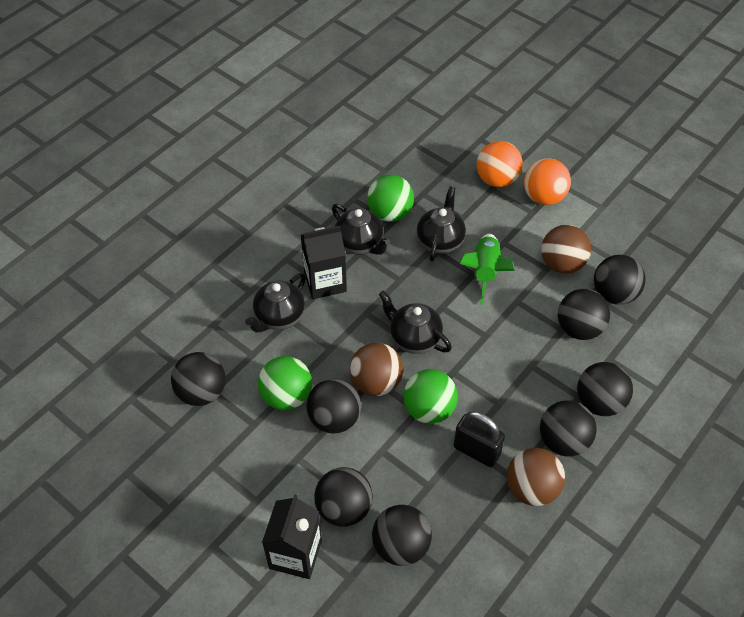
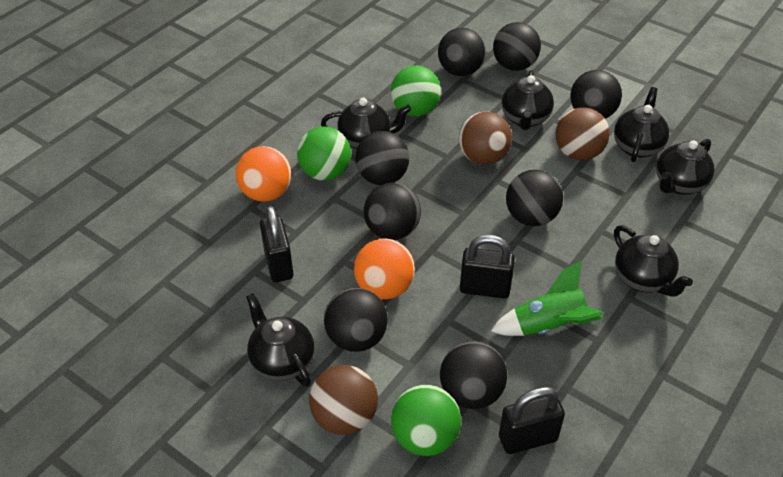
black carton: [262,494,322,579] [301,226,347,299] = 2 -> none = 0
black padlock: [453,411,505,467] = 1 -> [260,206,294,282] [460,235,515,299] [499,387,565,454] = 3
black teapot: [245,273,306,333] [332,204,390,255] [379,291,452,354] [417,186,466,262] = 4 -> [246,293,314,387] [321,98,411,149] [502,70,554,130] [614,87,669,162] [614,225,693,297] [656,139,714,195] = 6

